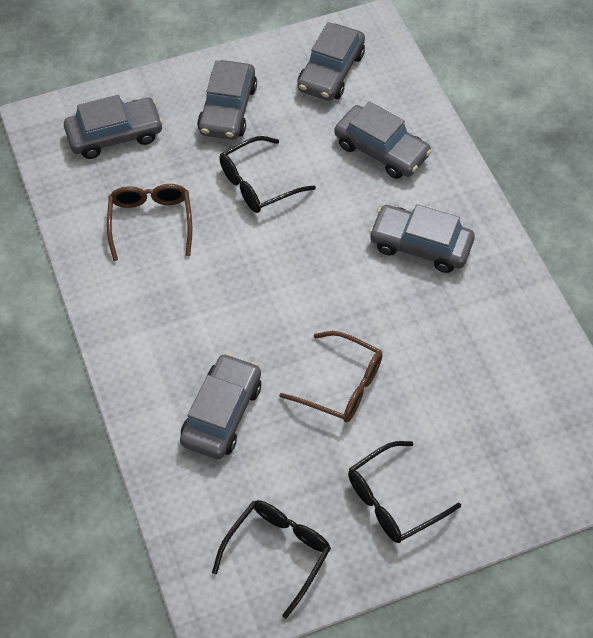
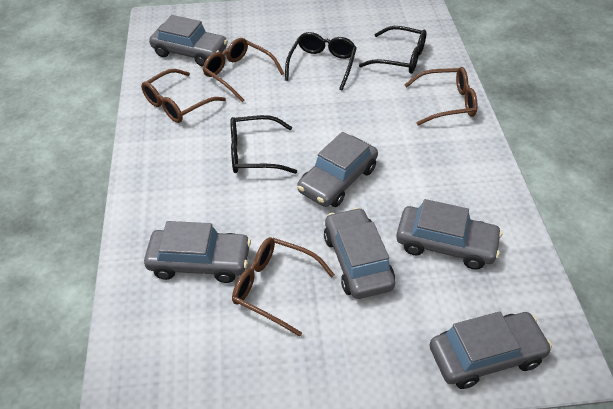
brown glasses: [107,184,192,261] [279,331,383,422] = 2 -> [141,69,226,123] [203,38,284,102] [232,237,335,337] [405,67,477,126] = 4

